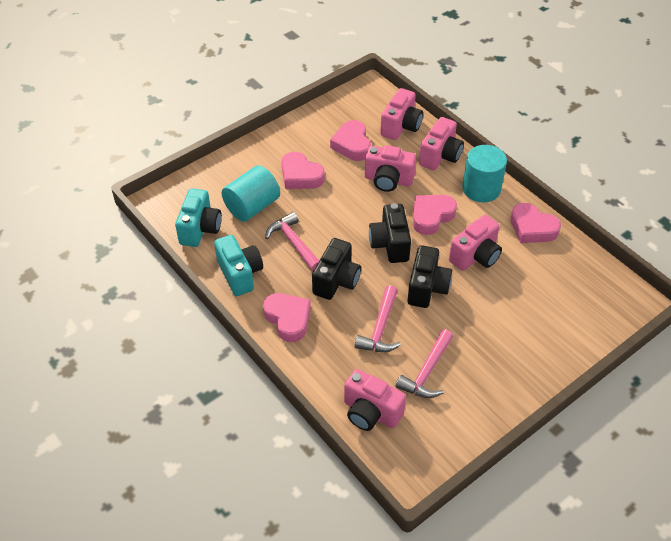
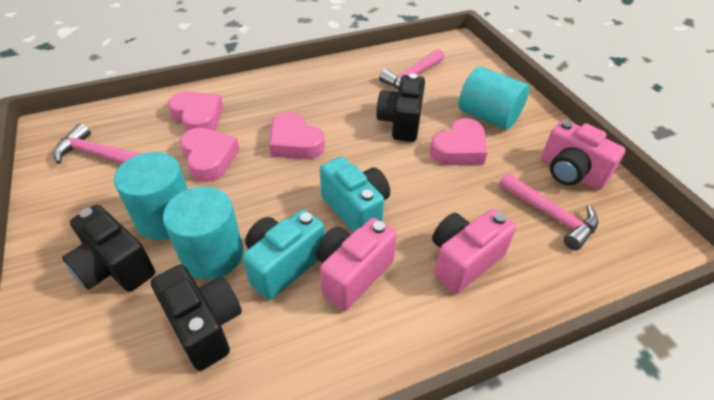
pink camera: [344,369,406,431] [365,145,416,192] [380,88,423,140] [419,117,464,170] [449,215,502,271] = 5 -> [316,218,397,311] [432,209,516,294] [541,120,626,190] = 3
pink heart: [263,293,311,342] [281,152,325,189] [330,120,371,161] [413,195,457,235] [510,203,561,243] = 5 -> [168,91,223,132] [180,128,240,182] [269,112,325,159] [430,118,487,165] = 4
turquoise cylinder: [222,165,280,221] [462,145,507,202] = 2 -> [114,152,188,240] [163,186,243,280] [458,66,529,130] = 3

